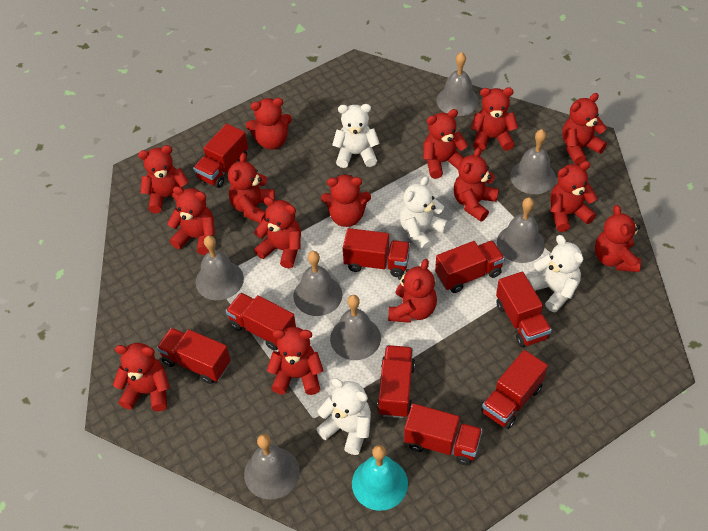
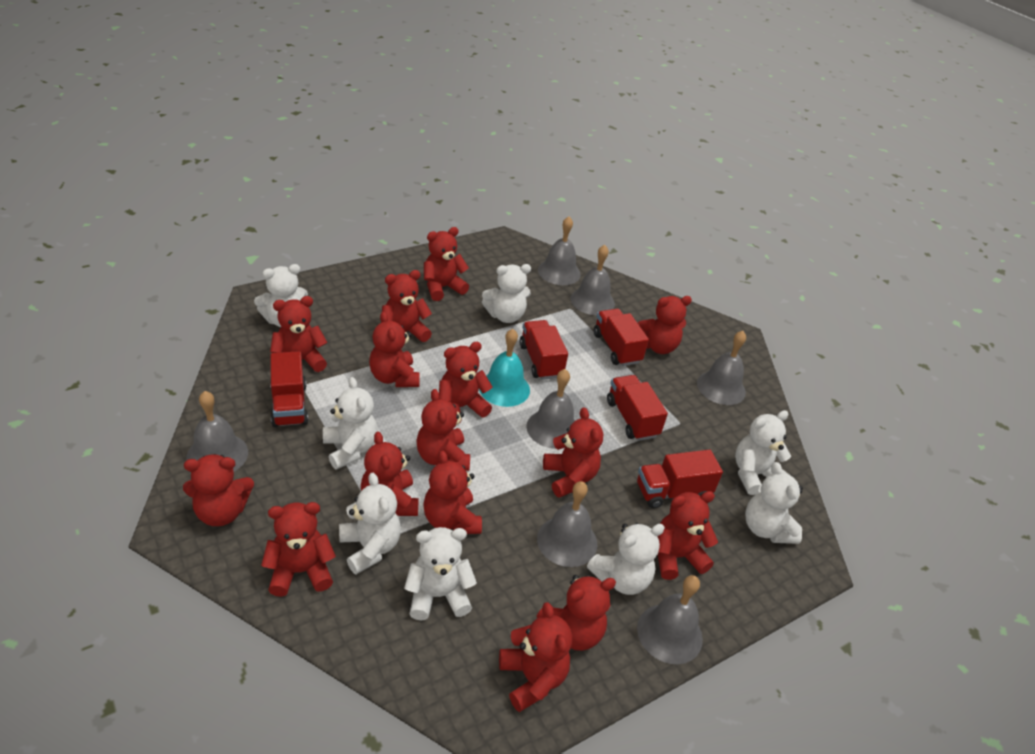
red truck: [157,328,231,384] [193,124,248,188] [226,293,296,351] [343,228,410,277] [377,345,415,418] [404,403,483,466] [435,240,505,293] [481,350,548,429] [496,272,552,347] = 9 -> [270,351,308,427] [520,320,568,380] [594,309,649,366] [607,375,668,441] [637,449,723,508] = 5
white teddy bear: [316,378,371,455] [332,104,380,168] [400,176,448,252] [528,235,583,312] = 4 -> [254,264,308,327] [323,377,378,470] [339,473,401,574] [404,527,477,621] [482,264,531,323] [587,523,665,595] [735,410,791,495] [745,462,803,544] = 8

